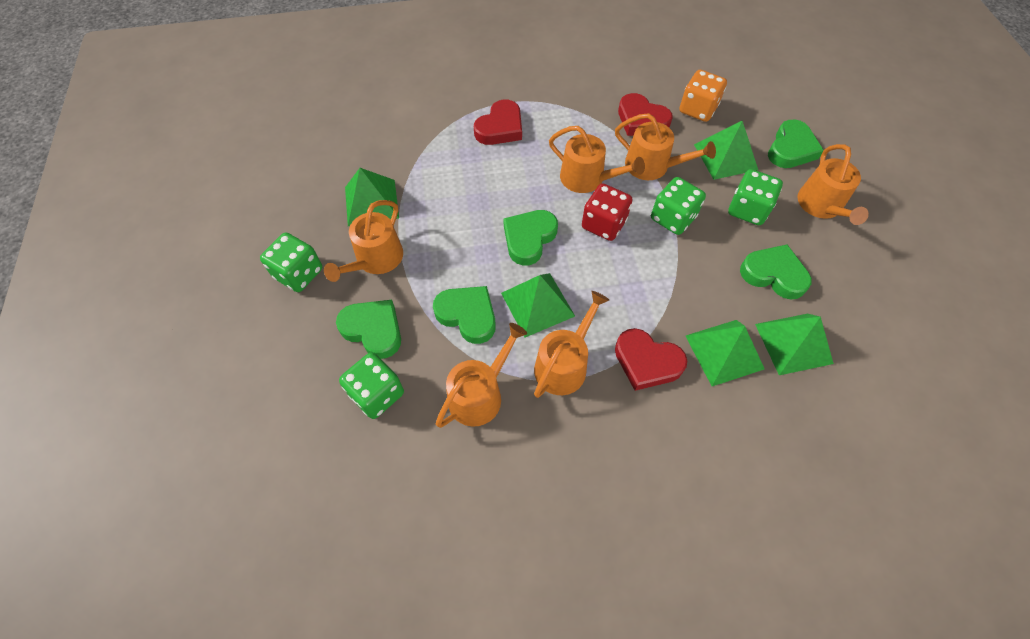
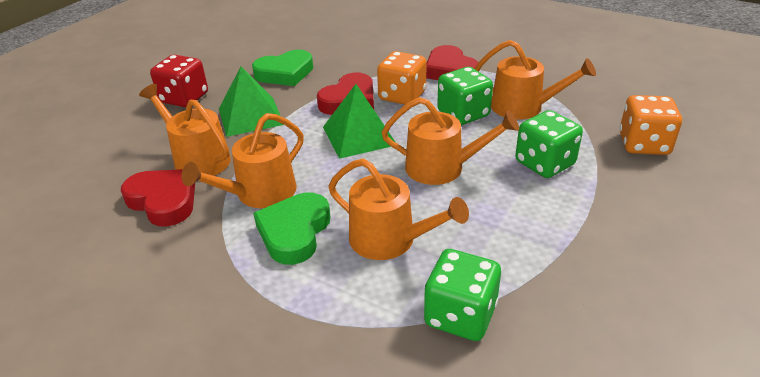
green dice: [260,232,322,292] [339,352,404,419] [651,177,706,235] [728,169,783,225] = 4 -> [424,249,501,341] [437,67,493,125] [515,110,583,178] = 3
green heart: [336,300,401,359] [433,286,496,344] [503,210,558,266] [740,245,812,300] [768,119,823,168] = 5 -> [252,50,313,86] [253,192,331,265] = 2
green pyramid: [345,168,399,226] [501,273,575,337] [686,320,765,386] [694,121,758,180] [755,314,834,375] = 5 -> [219,66,284,137] [323,84,395,159] = 2
orange dice: [679,70,727,122] = 1 -> [377,51,427,105] [619,95,682,155] = 2
orange watering can: [324,200,403,282] [436,323,527,428] [534,291,609,398] [549,126,645,193] [615,113,716,180] [797,144,869,225] = 6 -> [139,84,231,176] [181,113,304,208] [328,159,469,260] [381,97,519,185] [475,40,596,119] = 5

